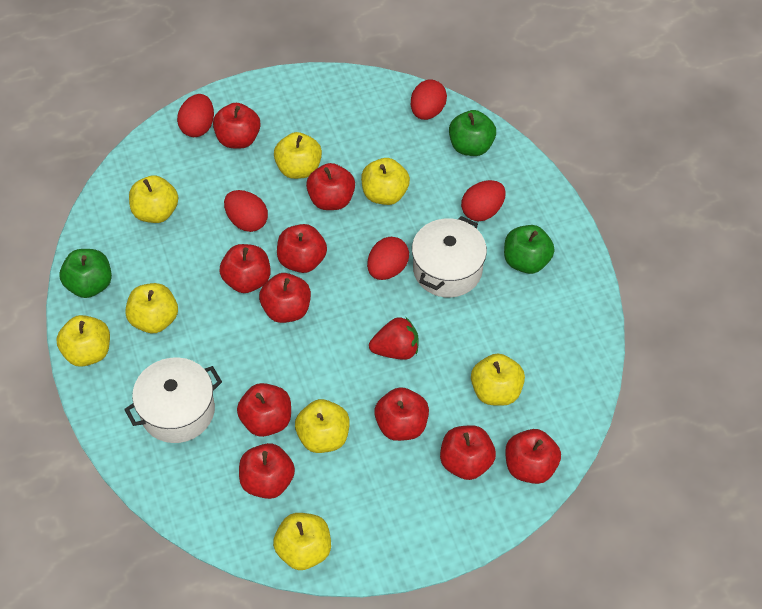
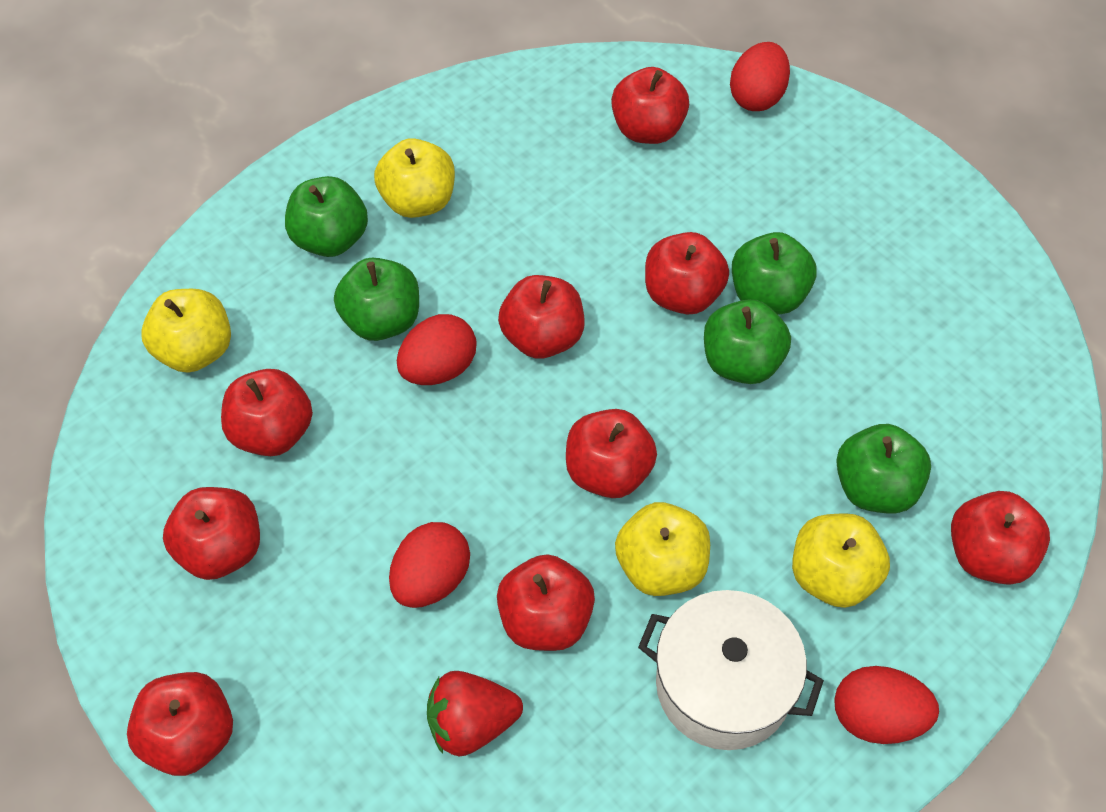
green apple: [60,249,112,298] [449,110,496,156] [504,225,555,274] = 3 -> [285,176,368,257] [334,258,419,341] [704,299,791,384] [732,232,817,314] [836,424,931,514] = 5
red apple: [213,103,260,149] [220,244,271,293] [237,383,291,437] [239,443,295,499] [259,273,311,323] [277,224,327,273] [306,163,355,210] [374,387,429,441] [440,425,496,480] [505,429,561,484] = 10 -> [127,672,233,776] [163,487,260,580] [221,369,313,456] [497,554,595,651] [498,275,584,359] [566,409,657,498] [611,67,689,144] [645,232,729,315] [951,491,1050,585] = 9
red egg: [177,94,214,137] [224,190,268,232] [367,237,409,280] [411,79,447,120] [461,180,506,221] = 5 -> [389,522,470,608] [397,314,477,385] [730,42,790,111] [834,666,939,744] = 4
white pot: [124,357,222,443] [412,216,487,297] = 2 -> [638,590,824,750] = 1
yellow apple: [56,315,110,367] [125,283,178,333] [129,175,178,223] [273,513,331,570] [274,132,322,179] [295,399,350,453] [361,158,410,205] [471,354,525,406] = 8 -> [141,289,231,373] [374,138,455,218] [615,502,710,596] [792,513,890,608] = 4

